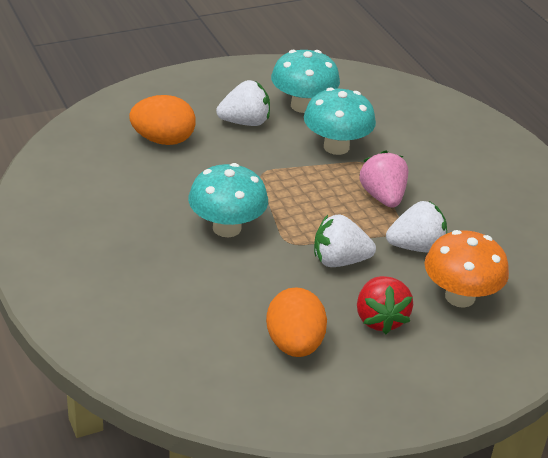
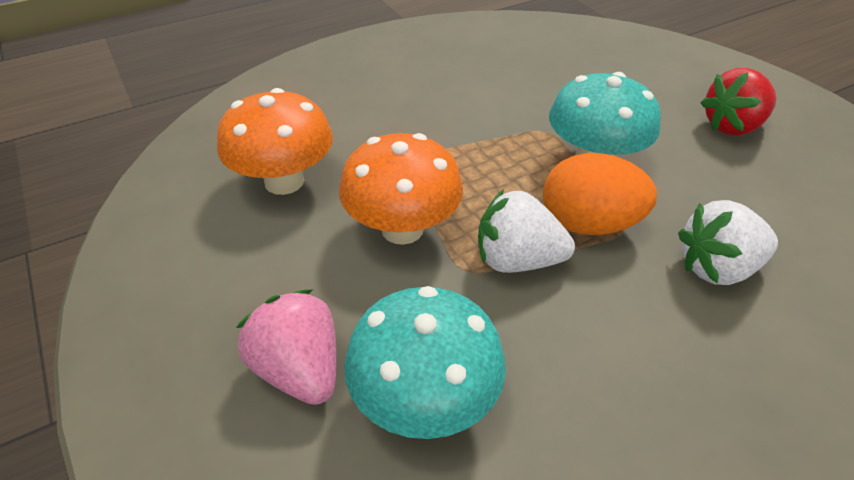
orange egg: [129,95,196,145] [266,287,327,357] = 2 -> [543,153,657,235] = 1
orange mushroom: [424,230,509,308] = 1 -> [217,88,333,195] [339,133,463,245] = 2
turquoise mushroom: [188,163,268,237] [271,50,340,113] [304,87,376,155] = 3 -> [344,286,506,439] [549,72,661,156] = 2
white strawberry: [216,80,270,126] [314,214,376,267] [386,201,447,253] = 3 -> [478,189,575,273] [678,200,778,285] = 2

